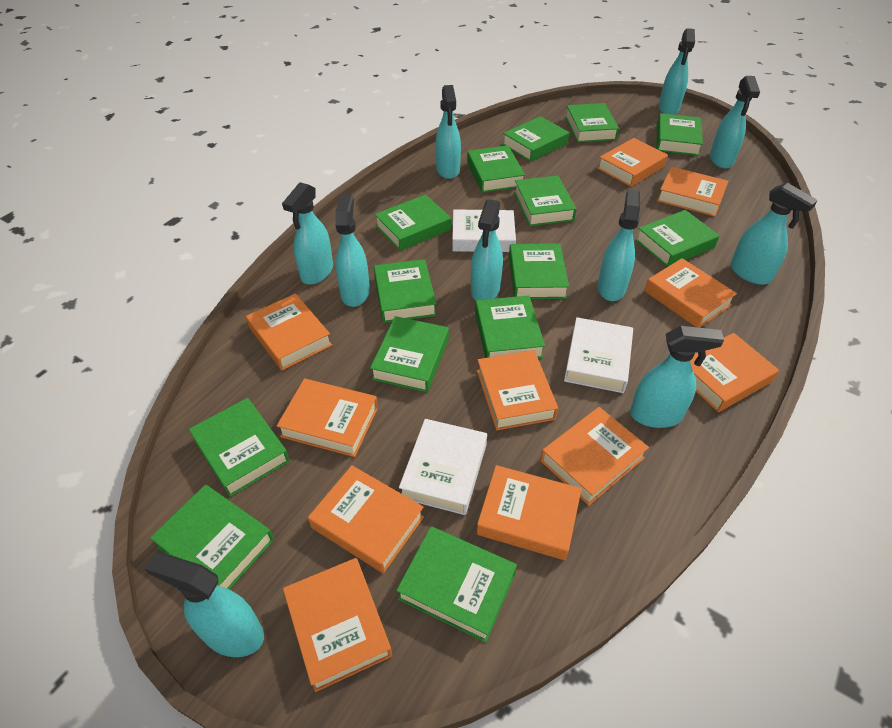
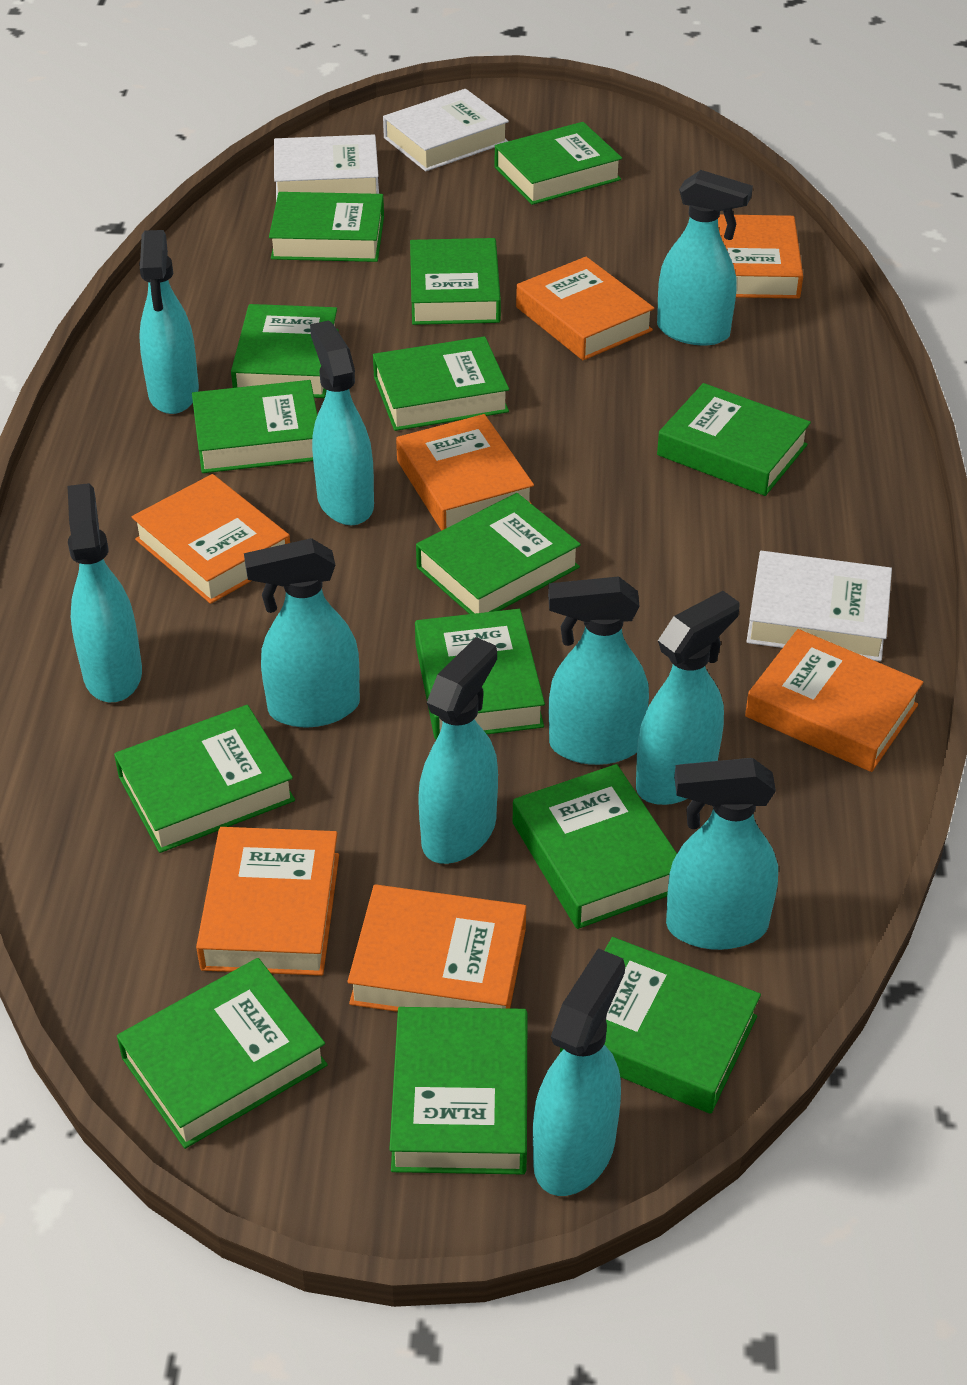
orange book: [246,293,332,370] [277,379,378,457] [283,558,392,692] [308,465,424,573] [477,350,558,430] [477,465,581,560] [540,407,649,506] [597,138,668,187] [645,258,737,328] [657,167,728,217] [691,333,779,412] = 11 -> [132,474,290,604] [196,827,339,976] [347,885,526,1012] [396,414,534,531] [516,257,655,360] [718,214,803,299] [745,629,923,772] = 7

